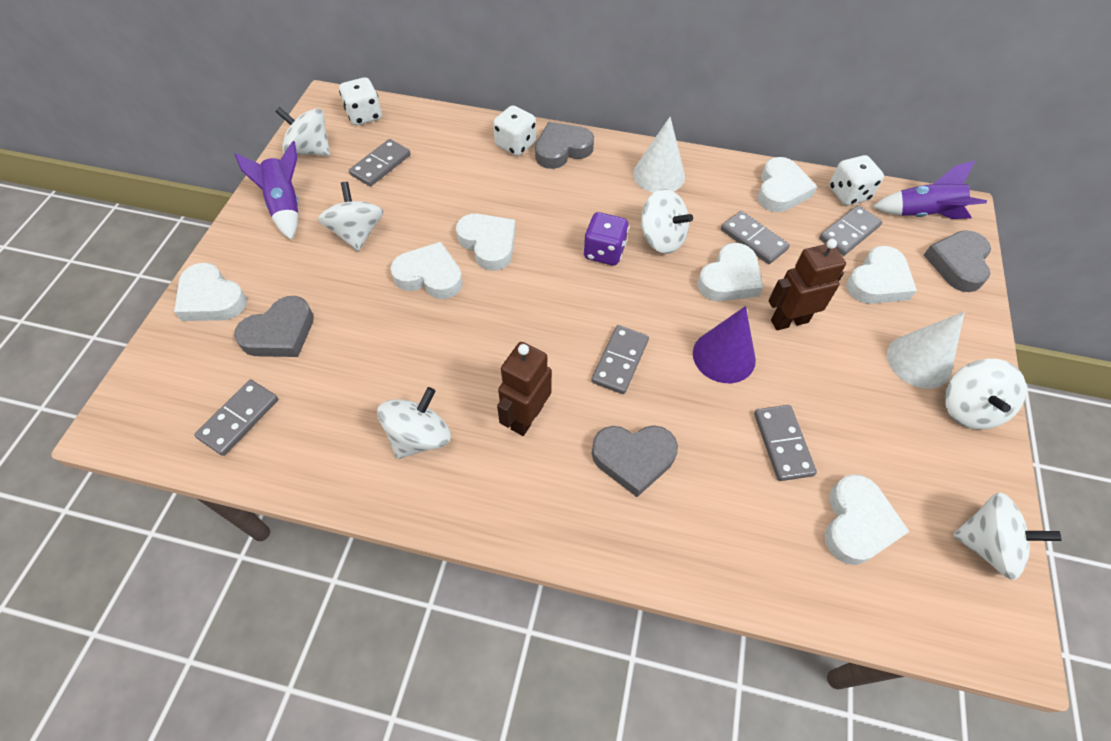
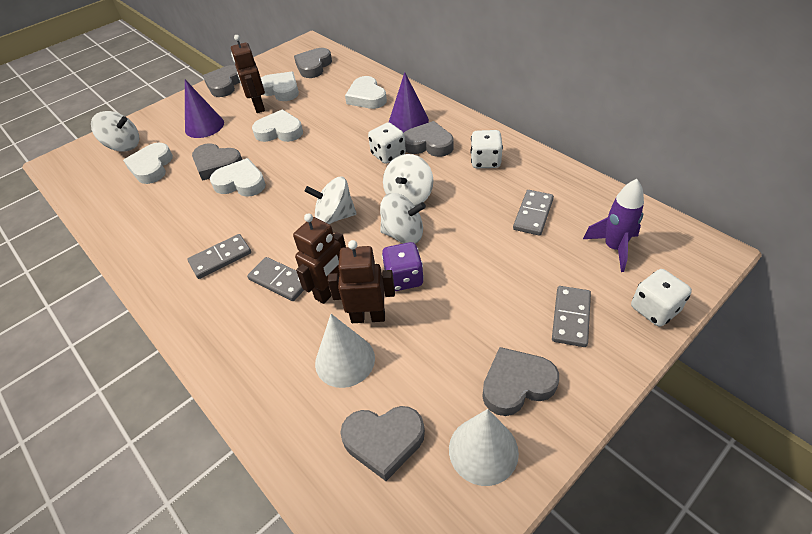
brown robot: [497,342,552,436] [768,239,846,330] = 2 -> [231,35,265,113] [293,213,346,304] [328,240,395,323] = 3
grey domino: [194,380,278,456] [349,139,411,187] [591,325,649,394] [721,211,790,264] [754,405,817,481] [819,205,882,256] = 6 -> [187,234,251,279] [247,257,304,301] [513,190,554,236] [552,286,591,347] = 4
grey heart: [234,296,314,357] [535,122,594,169] [591,425,678,497] [924,230,991,292] = 4 -> [192,143,242,181] [203,65,240,97] [294,48,332,78] [340,406,425,481] [404,121,453,157] [482,347,559,416] = 6
purple cone: [693,306,756,383] = 1 -> [185,79,224,138] [389,72,429,133] = 2
purple rocket: [234,141,298,240] [872,160,987,219] = 2 -> [583,179,644,272] = 1
white heart: [174,263,247,321] [390,242,463,299] [456,214,516,271] [698,243,763,301] [758,157,817,212] [824,474,910,565] [846,246,917,304] = 7 -> [123,143,173,184] [210,158,266,197] [252,109,303,142] [261,72,299,101] [345,76,387,109] = 5
white spinning top: [275,107,330,156] [318,182,383,251] [377,387,451,459] [641,189,693,254] [945,359,1026,430] [953,492,1061,580] = 6 -> [91,111,139,152] [305,177,357,224] [380,193,426,244] [383,154,433,206] = 4

